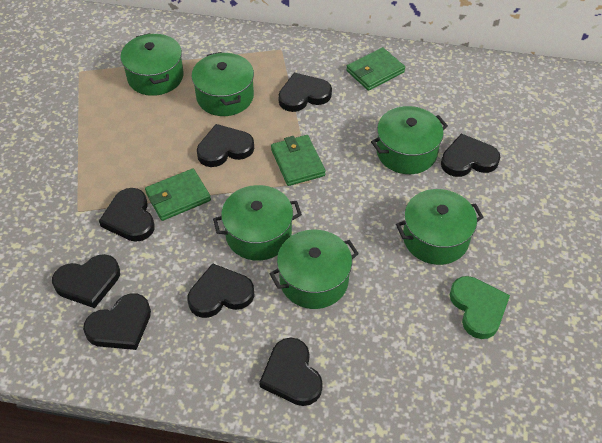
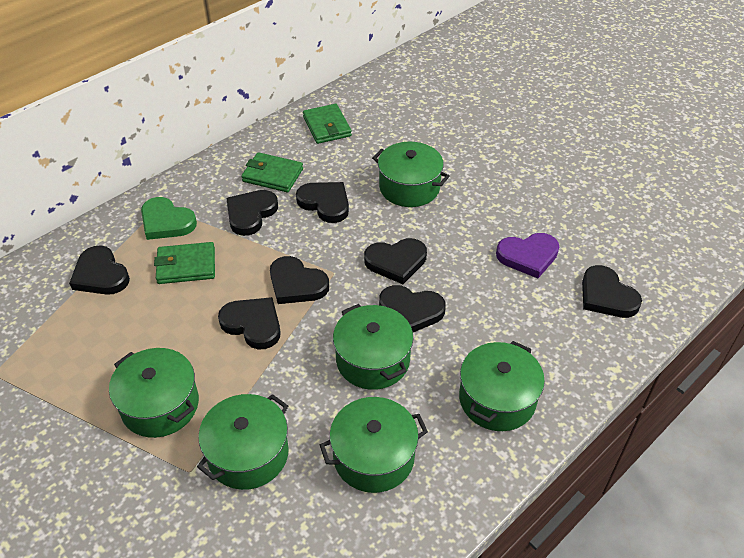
purple heart: none = 0 -> [496,233,559,278] = 1

